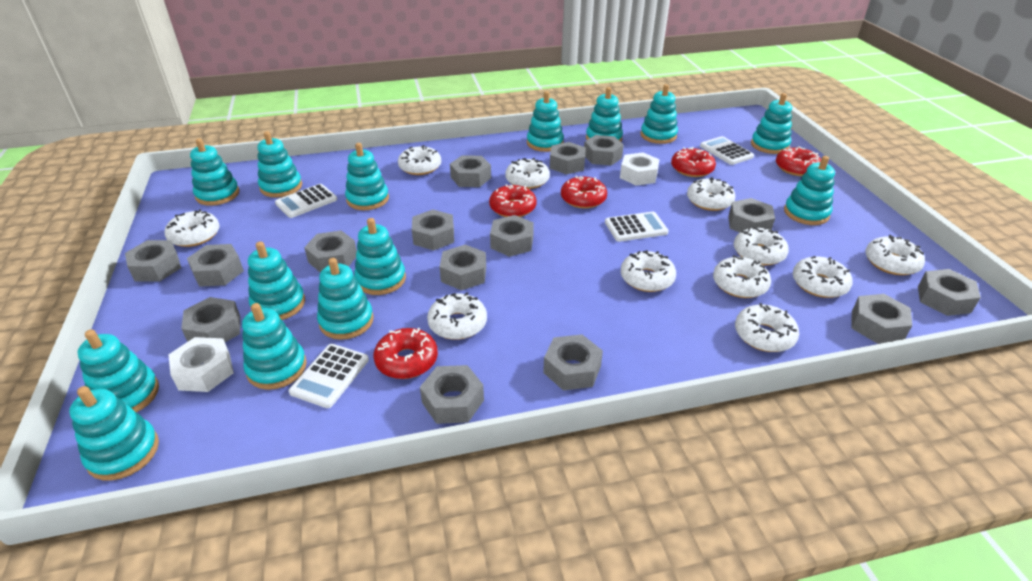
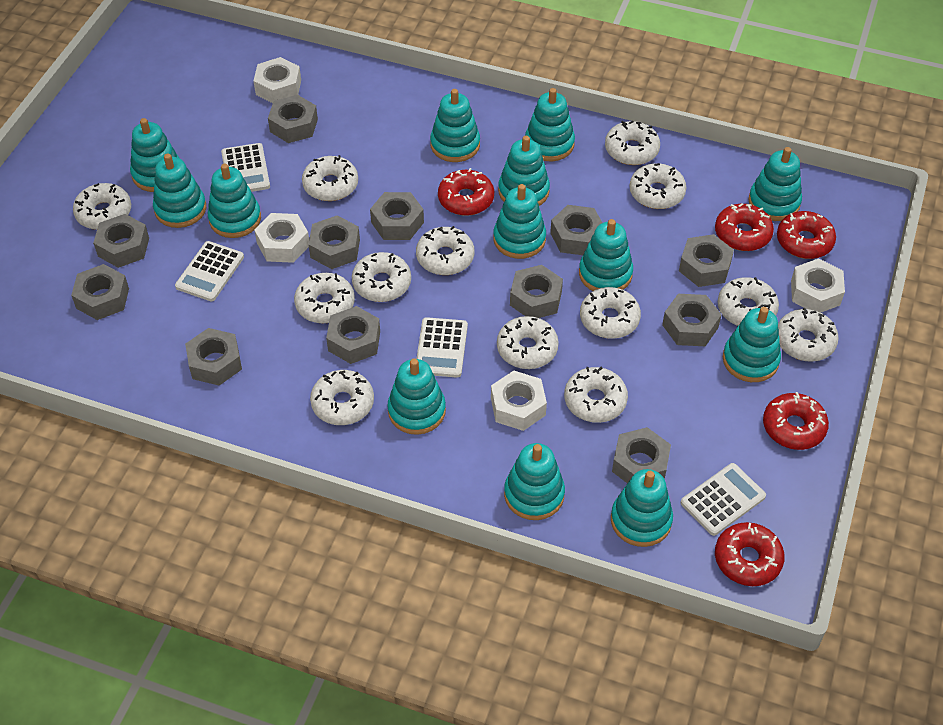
grey nut: [125,240,181,281] [181,297,240,342] [187,244,244,287] [304,231,357,272] [412,210,454,250] [420,365,484,424] [440,245,486,291] [450,155,491,187] [490,215,534,257] [543,334,603,391] [550,142,586,174] [584,135,624,166] [728,198,775,233] [852,294,912,344] [918,269,981,316] = 15 -> [71,264,129,320] [93,214,149,268] [185,328,242,386] [268,95,318,143] [308,215,360,269] [326,306,380,364] [370,192,424,240] [510,265,563,318] [550,205,602,255] [612,427,671,483] [662,294,722,346] [679,234,734,287] = 12
turquoise stacking toy: [69,386,159,481] [78,330,159,413] [190,138,239,206] [242,303,307,390] [248,241,305,320] [257,131,302,198] [317,258,374,340] [345,143,389,210] [354,218,406,295] [527,91,564,152] [586,87,623,142] [641,84,678,144] [751,93,792,154] [784,156,835,225] = 14 -> [130,118,179,192] [153,153,206,228] [208,164,261,238] [387,358,446,435] [430,89,480,162] [493,184,546,259] [498,136,550,206] [504,443,565,520] [525,88,575,161] [579,219,633,291] [611,469,673,547] [723,307,781,382] [748,147,802,221] = 13
white donut: [165,209,219,247] [398,145,441,175] [427,293,487,340] [505,158,550,189] [621,250,676,292] [687,177,735,211] [713,255,771,298] [734,227,789,266] [735,303,799,352] [793,256,853,298] [865,235,925,275] = 11 -> [73,183,131,230] [294,273,355,323] [302,155,358,201] [310,370,374,425] [352,252,411,302] [416,226,474,275] [497,316,559,369] [564,367,628,423] [580,287,641,339] [605,121,660,165] [630,163,686,209] [718,277,779,326] [778,308,839,362] = 13
white nut: [168,337,234,392] [620,153,660,186] = 2 -> [253,57,301,103] [254,213,309,263] [491,370,547,431] [791,258,845,313] = 4

